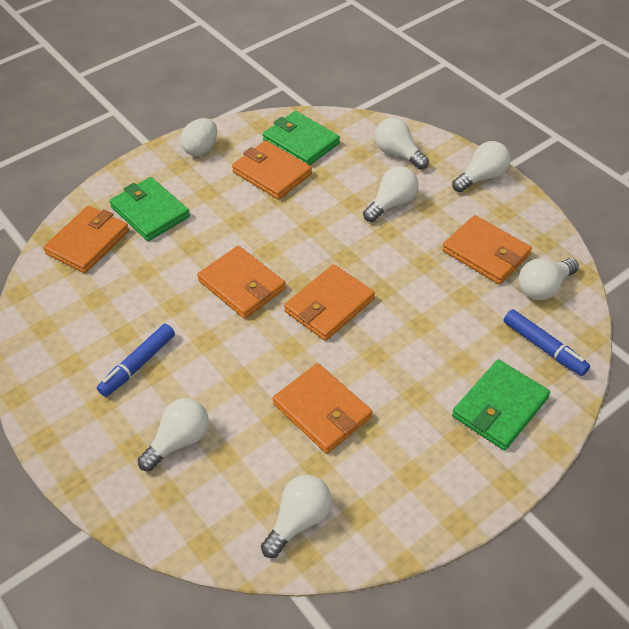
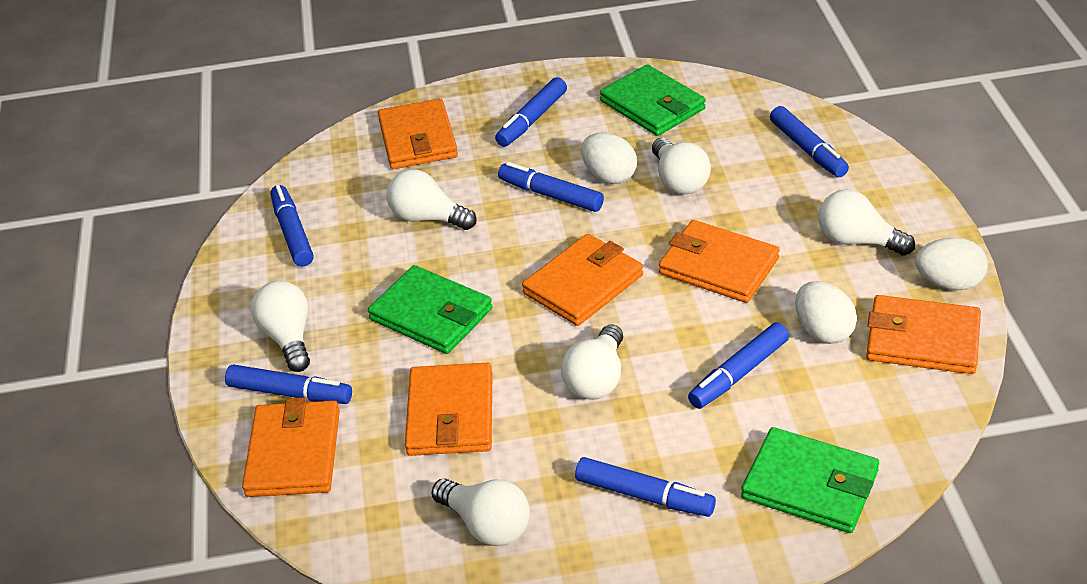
blue marker: [97,324,175,397] [504,309,590,376] = 2 -> [225,364,352,404] [270,185,313,266] [495,77,567,147] [498,162,604,212] [575,457,716,517] [688,323,789,409] [770,106,849,177] = 7
white egg: [180,118,217,156] = 1 -> [581,132,637,184] [795,281,857,344] [915,238,988,290] = 3

